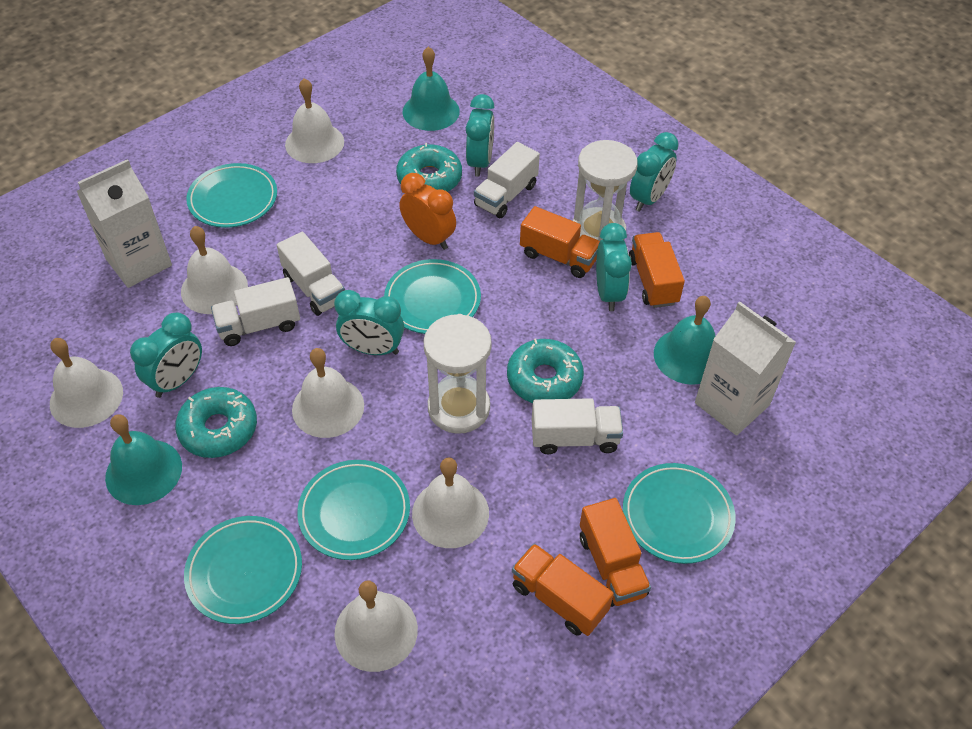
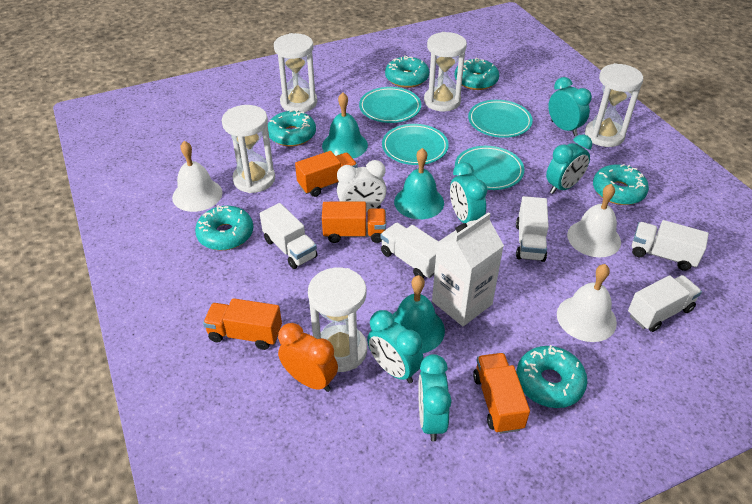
turquoise donut: [175,387,257,458] [396,143,462,192] [507,339,584,403] = 3 -> [195,205,253,250] [268,110,316,147] [385,55,429,88] [455,58,499,90] [516,345,587,408] [593,164,649,205] = 6
turquoise plate: [184,516,302,624] [186,163,277,228] [297,460,410,560] [384,259,481,334] [623,463,736,564] = 5 -> [359,87,421,123] [382,124,449,165] [455,146,525,190] [468,100,533,138] = 4
white bell: [50,338,123,428] [181,226,248,314] [285,78,344,163] [292,348,364,438] [334,580,418,672] [412,457,489,548] = 6 -> [172,141,223,212] [557,264,617,342] [567,184,621,257] = 3
white carton: [77,159,172,288] [695,301,796,435] = 2 -> [432,212,504,326] = 1
white clock: none = 0 -> [337,160,387,212] = 1
white hourglass: [423,314,492,434] [573,140,638,241] = 2 -> [222,105,275,193] [274,33,317,112] [308,268,367,372] [424,32,467,112] [585,63,643,147] = 5
white truck: [211,277,300,346] [277,232,345,316] [474,142,540,218] [532,398,623,454] = 4 -> [260,203,318,269] [380,223,439,278] [516,196,549,262] [628,275,702,332] [632,220,709,271] = 5

